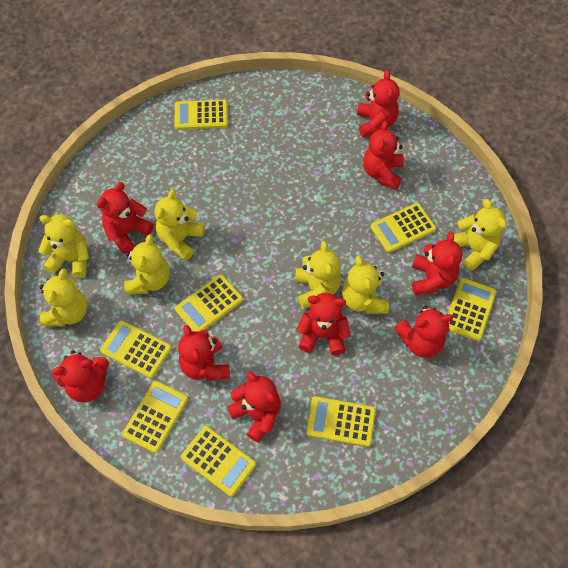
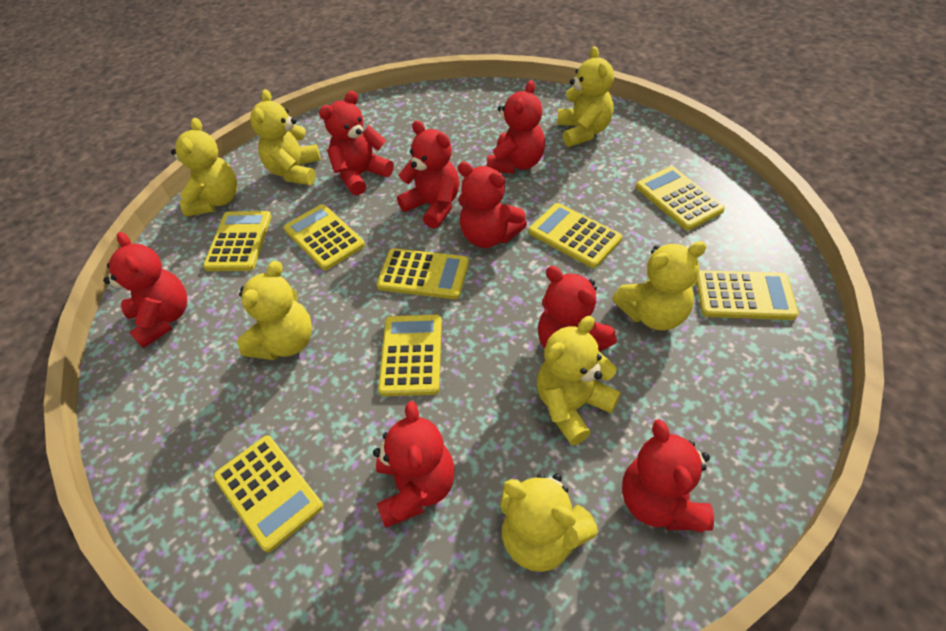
red teddy bear: [52,350,109,403] [97,182,153,254] [178,325,230,381] [227,371,281,443] [296,293,351,355] [357,70,399,137] [363,121,404,190] [395,306,454,358] [412,232,463,295] = 9 -> [103,232,187,348] [319,91,394,196] [373,401,455,528] [397,120,459,229] [458,162,527,248] [487,80,545,173] [538,266,617,352] [622,419,714,532] = 8

